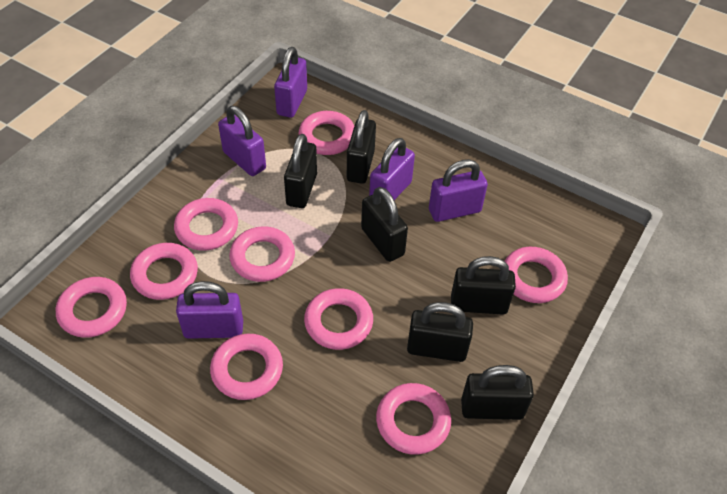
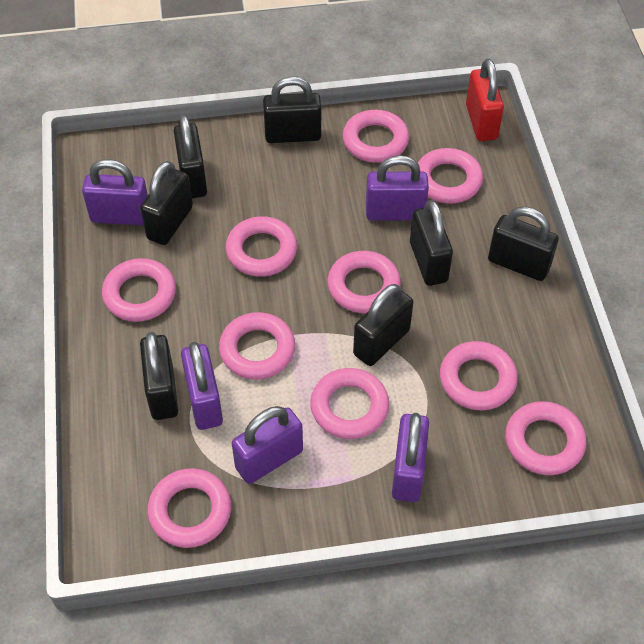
black padlock: [284,134,317,208] [347,110,376,184] [361,187,408,262] [407,302,473,362] [451,256,516,315] [461,365,534,420] = 6 -> [140,161,193,245] [140,332,178,420] [173,115,207,198] [263,76,321,143] [353,284,413,366] [410,200,453,286] [488,207,559,281] = 7
pink ring: [56,277,127,338] [130,243,198,300] [174,198,238,251] [210,334,283,400] [229,226,295,282] [299,111,354,155] [304,288,373,350] [376,383,451,455] [504,247,568,303] = 9 -> [102,258,176,322] [147,468,231,548] [219,312,295,380] [226,216,297,277] [310,368,390,439] [327,251,401,313] [343,110,409,163] [418,148,483,203] [440,341,518,410] [505,401,587,475] = 10
red padlock: none = 0 -> [466,59,504,141] = 1

